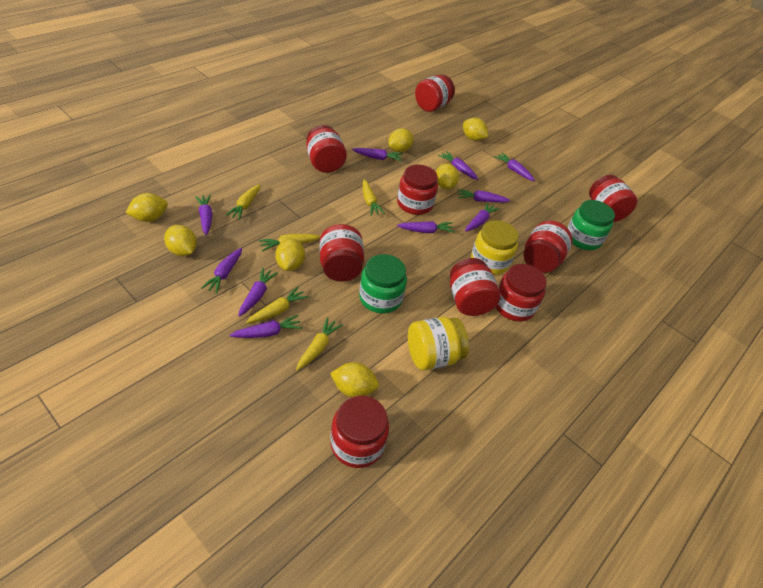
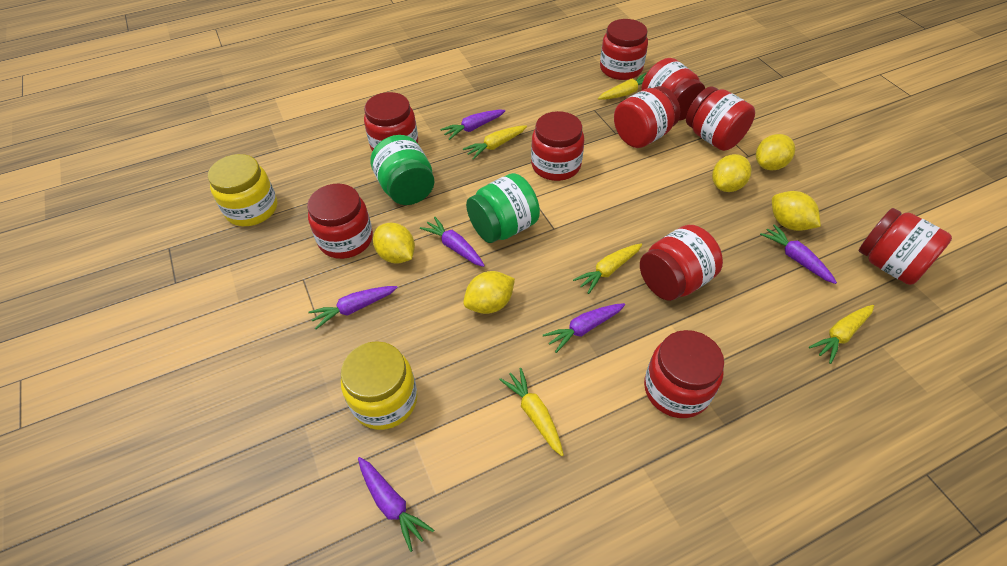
purple carrot: [195,194,213,235] [201,248,242,294] [230,315,303,338] [238,268,278,317] [352,148,403,161] [397,221,454,233] [438,151,478,180] [457,189,510,202] [465,202,500,232] [494,153,535,181] = 10 -> [308,286,398,329] [358,457,434,552] [420,217,485,267] [440,110,505,140] [543,303,625,353] [760,224,837,284] = 6
red jar: [306,125,347,173] [319,224,364,282] [330,396,389,468] [397,165,438,215] [415,75,455,112] [450,258,501,316] [496,264,547,322] [524,221,572,273] [589,175,638,222] = 9 -> [307,184,373,259] [364,92,418,151] [531,111,584,181] [600,19,648,80] [614,86,680,148] [640,225,723,301] [641,58,705,121] [644,330,724,418] [686,86,755,151] [859,208,952,285] = 10
yellow lemon: [125,193,168,222] [164,225,197,256] [275,239,305,271] [330,362,379,397] [389,128,414,152] [436,163,459,190] [463,118,488,141] = 7 -> [373,223,415,263] [463,271,515,314] [712,154,751,192] [756,134,795,170] [772,191,821,231] = 5

